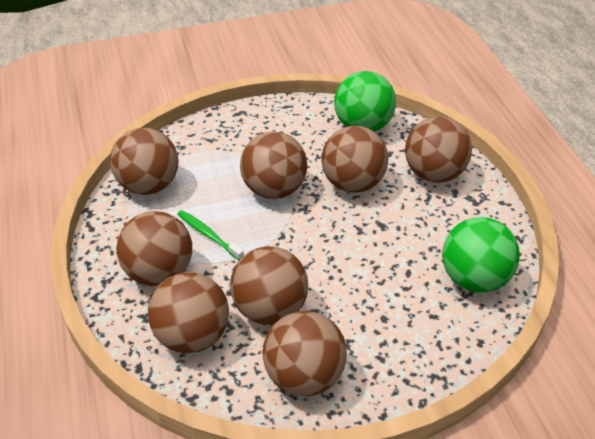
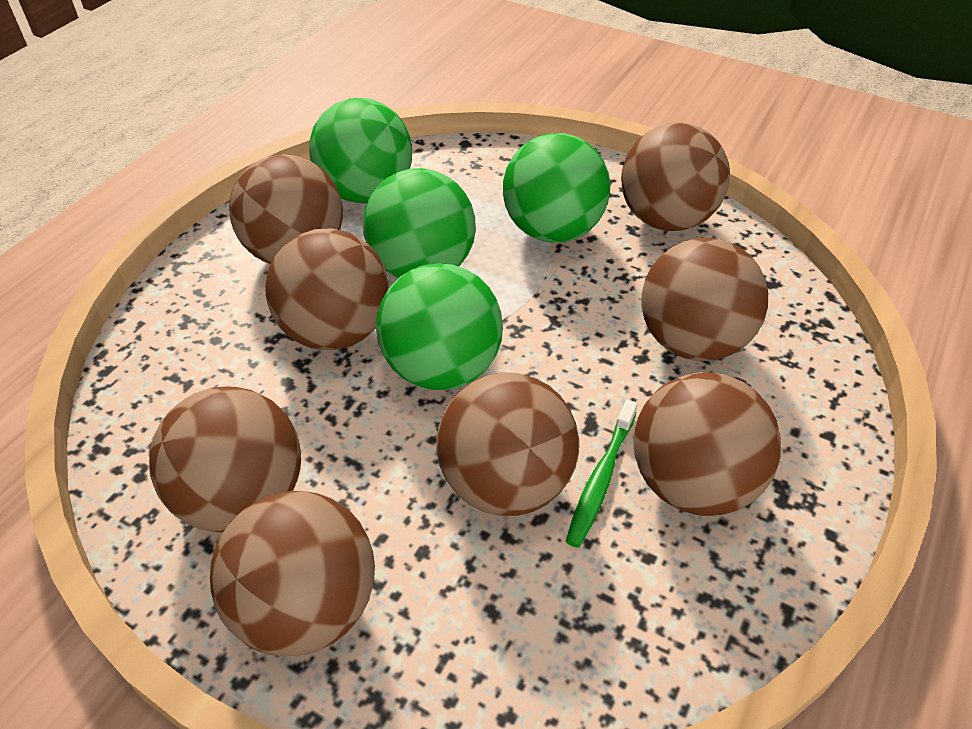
green ball: [334,71,396,132] [442,217,520,293] = 2 -> [309,98,412,203] [363,168,476,278] [376,263,503,390] [503,133,610,243] = 4

